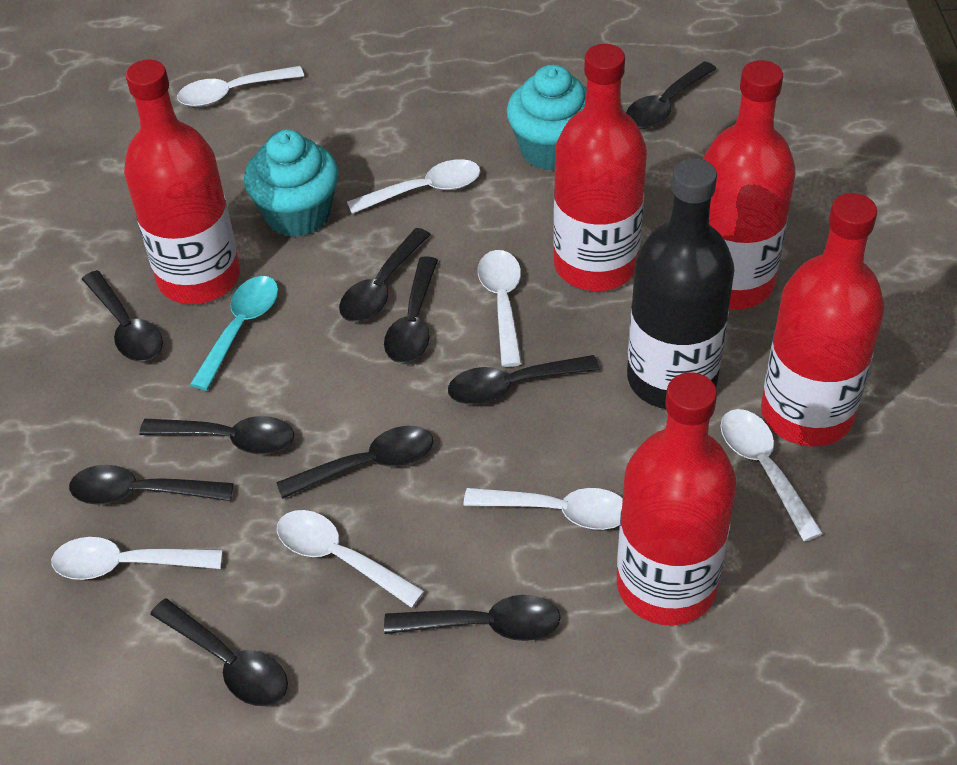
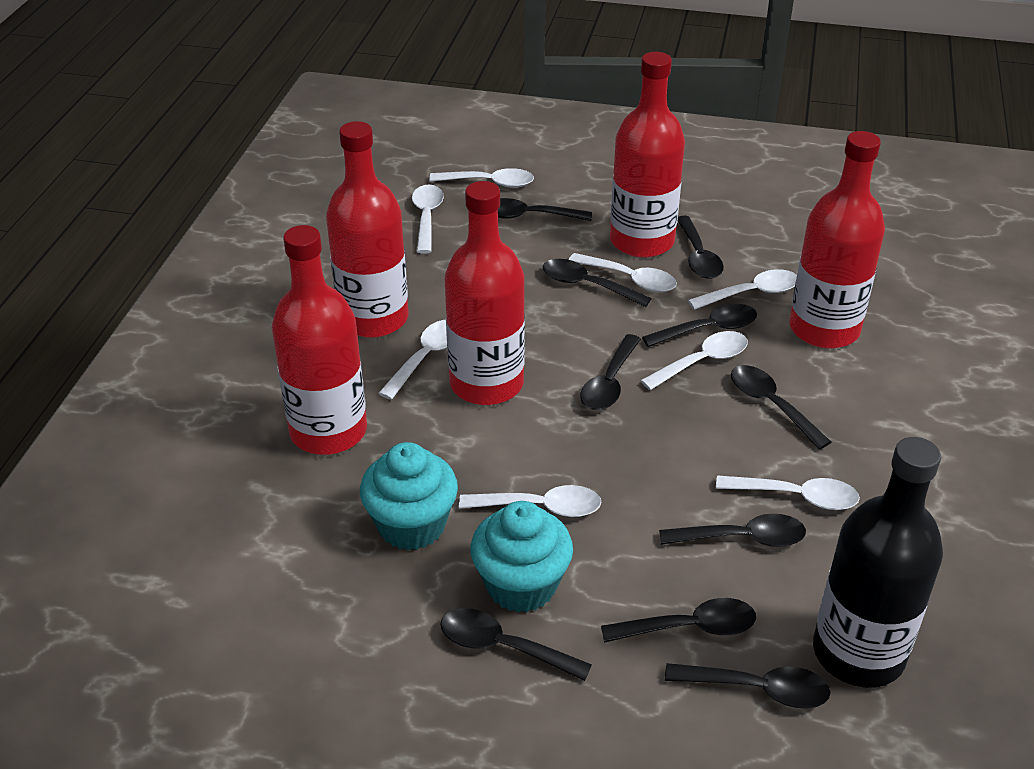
turquoise spoon: [190,276,278,391] = 1 -> none = 0
white spoon: [51,537,223,580] [177,66,304,107] [277,510,425,608] [347,159,481,214] [464,488,623,530] [478,250,522,367] [720,409,823,541] = 7 -> [378,320,447,400] [412,184,444,254] [429,168,534,188] [459,485,601,517] [569,253,677,292] [640,331,748,390] [688,269,797,310] [716,475,860,510] = 8

